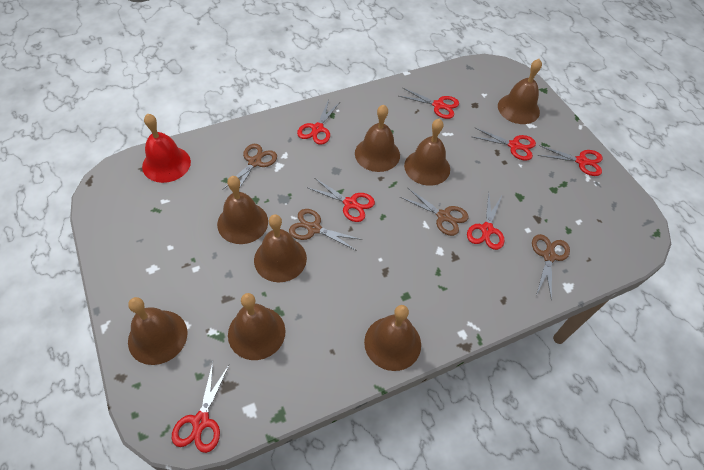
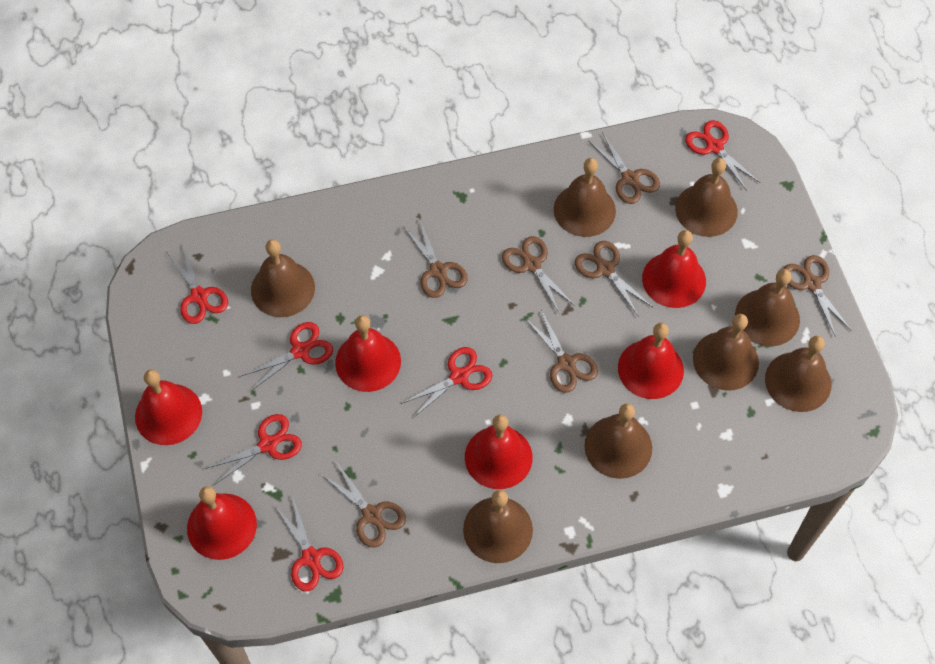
brown scissors: [222,144,277,190] [289,209,362,251] [400,188,469,236] [532,234,570,301] = 4 -> [321,461,406,548] [403,220,468,298] [502,236,575,314] [525,310,598,393] [575,241,653,317] [588,132,660,204] [783,255,852,337] = 7
red bell: [142,114,191,183] = 1 -> [135,369,202,445] [187,486,257,560] [335,315,401,392] [465,414,533,489] [618,323,684,399] [642,230,706,308] = 6
red scissors: [172,362,229,453] [297,100,340,145] [308,178,375,222] [399,88,459,119] [467,192,505,250] [473,128,536,161] [537,145,602,176] = 7 -> [168,244,228,324] [205,414,302,485] [240,322,333,391] [275,496,344,591] [401,347,493,418] [685,120,760,191] = 6

